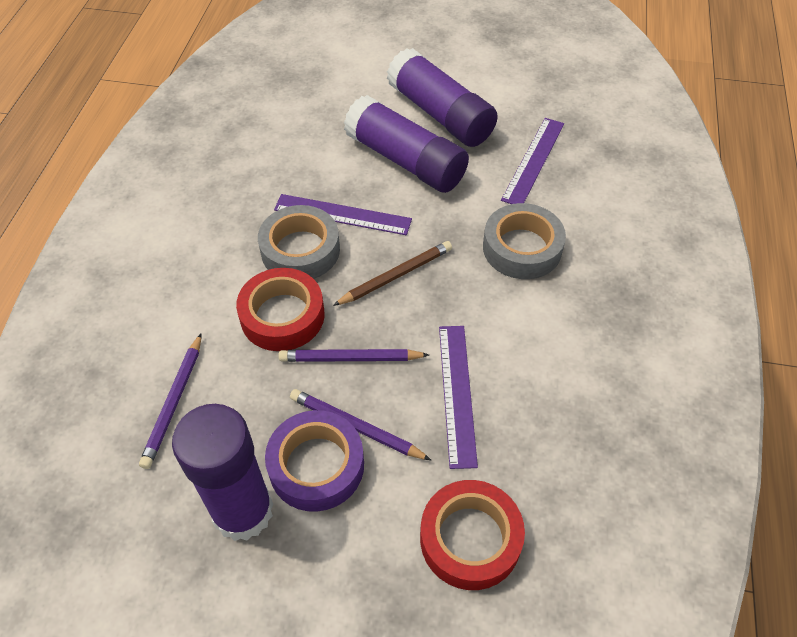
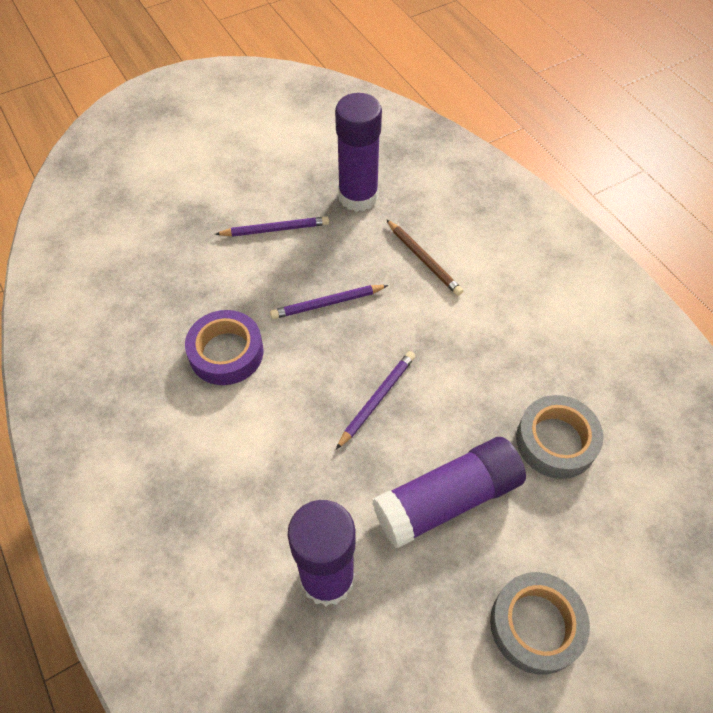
purple ruler: [274,194,412,235] [439,326,478,469] [501,118,564,204] = 3 -> none = 0
red tape: [236,268,325,351] [420,480,525,590] = 2 -> none = 0

